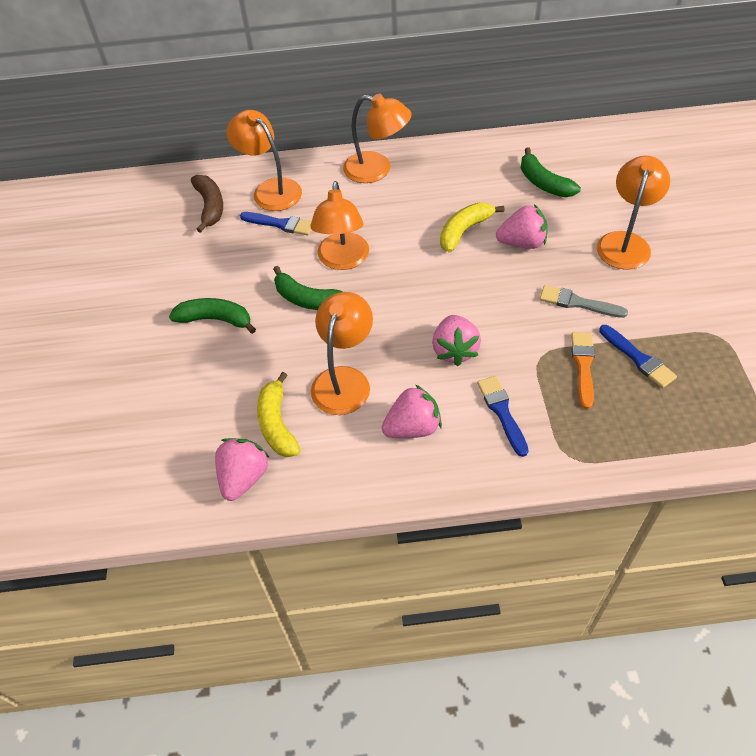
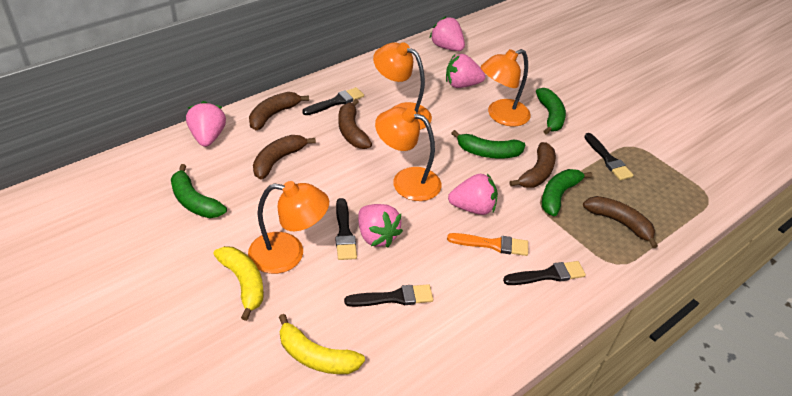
black brush: none = 0 -> [302,87,364,115] [335,198,357,260] [344,284,433,307] [503,261,586,285] [584,133,634,180] = 5
blue brush: [240,212,312,236] [477,376,529,457] [599,325,677,388] = 3 -> none = 0
brown banana: [191,175,223,233] = 1 -> [249,92,309,130] [253,135,316,179] [338,99,372,149] [509,142,556,188] [583,196,658,248] = 5
green banana: [169,298,256,334] [273,266,343,310] [521,148,581,197] = 3 -> [171,164,227,218] [451,130,526,159] [536,88,566,135] [542,169,592,216] = 4
grey brush: [540,285,628,318] = 1 -> none = 0
orange lamp: [226,110,302,211] [311,181,369,270] [311,292,373,415] [343,94,411,183] [597,156,670,270] = 5 -> [248,181,329,274] [373,42,432,130] [375,107,442,201] [481,49,531,127] = 4
pink strawberry: [215,438,270,501] [381,384,442,438] [432,315,481,366] [496,204,548,249] = 4 -> [186,101,226,147] [358,204,403,247] [430,16,465,51] [446,54,485,88] [448,173,498,215] = 5

